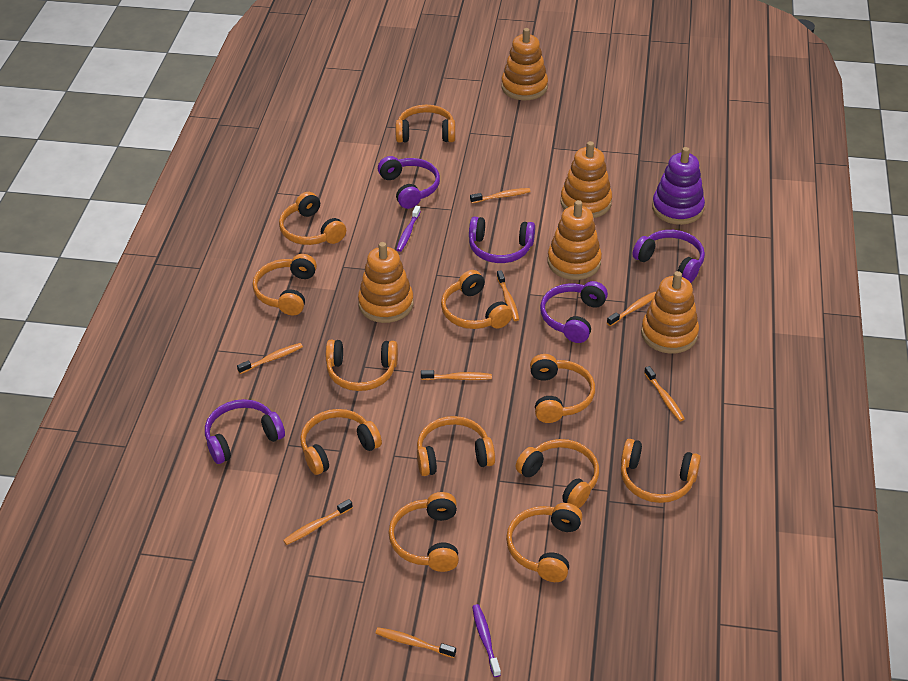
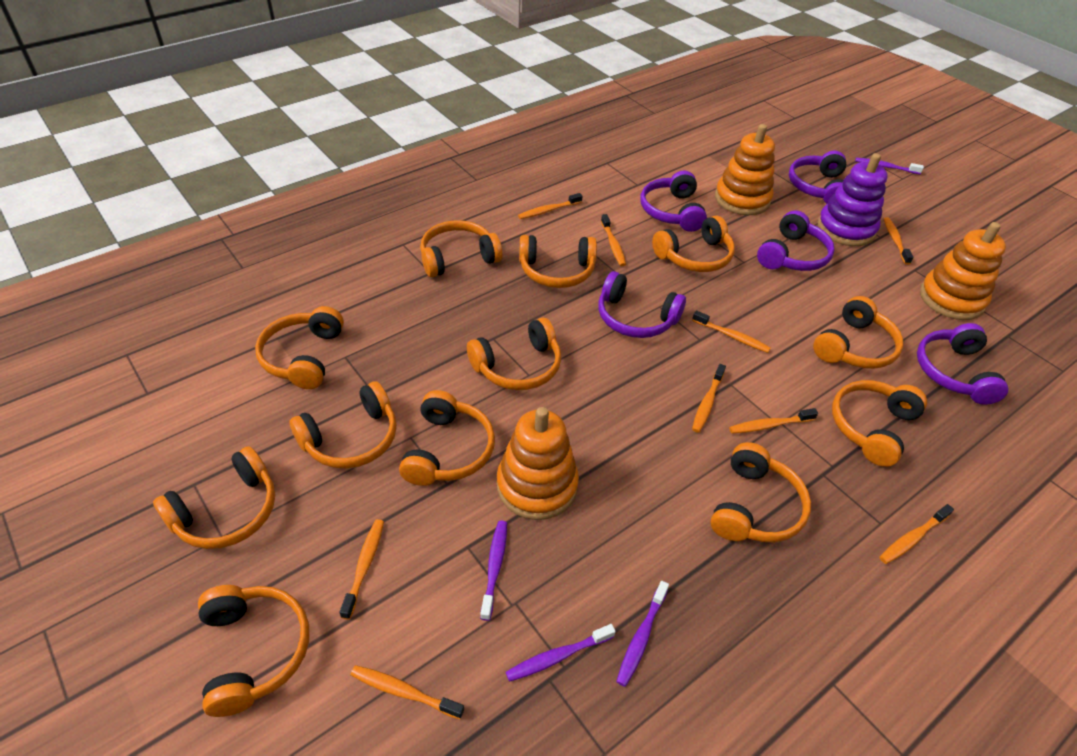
orange stacking toy: [358,242,414,323] [501,28,548,100] [548,200,602,280] [561,141,612,218] [641,271,699,354] = 5 -> [497,407,579,520] [715,124,775,215] [920,222,1006,320] = 3
orange toothbrush: [237,343,303,374] [283,499,353,545] [375,627,456,658] [421,370,492,380] [470,188,531,203] [497,270,519,321] [607,292,656,326] [644,366,685,421] = 8 -> [339,519,384,620] [350,665,464,719] [518,193,582,219] [601,214,626,266] [692,310,771,353] [692,364,726,433] [729,408,818,434] [879,504,954,564] [884,217,914,265] = 9
purple toothbrush: [396,206,421,252] [472,604,501,677] = 2 -> [480,521,507,621] [506,624,616,682] [616,581,669,687] [855,158,924,174] = 4

